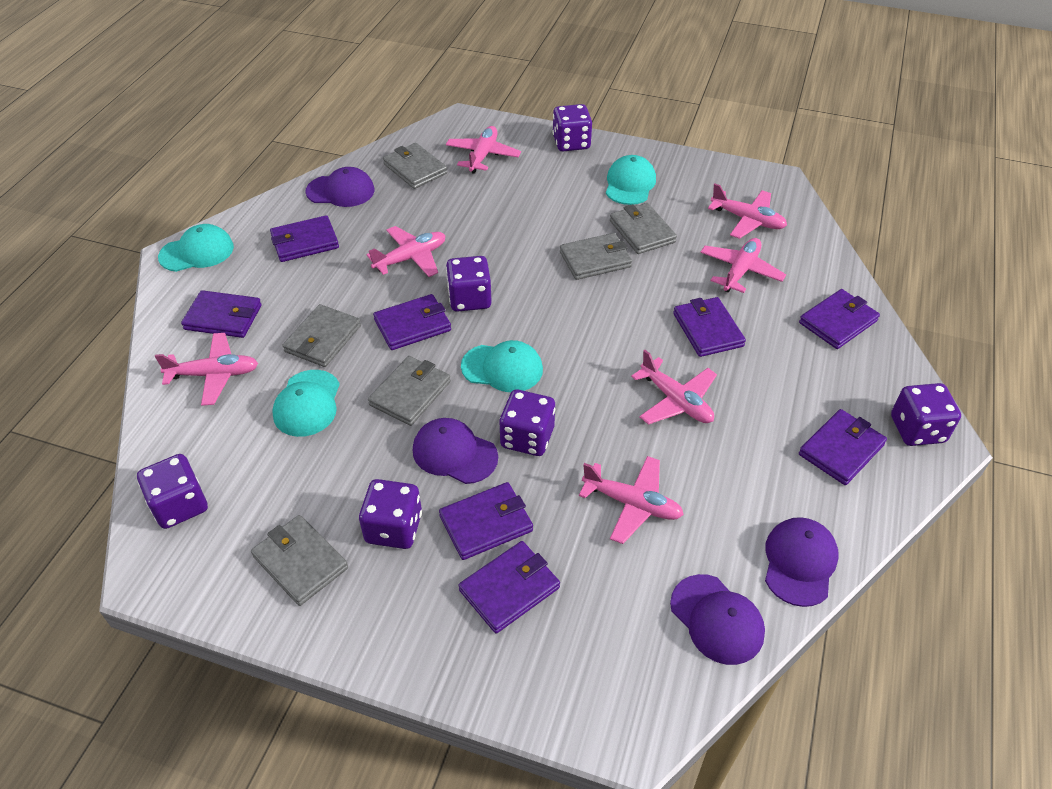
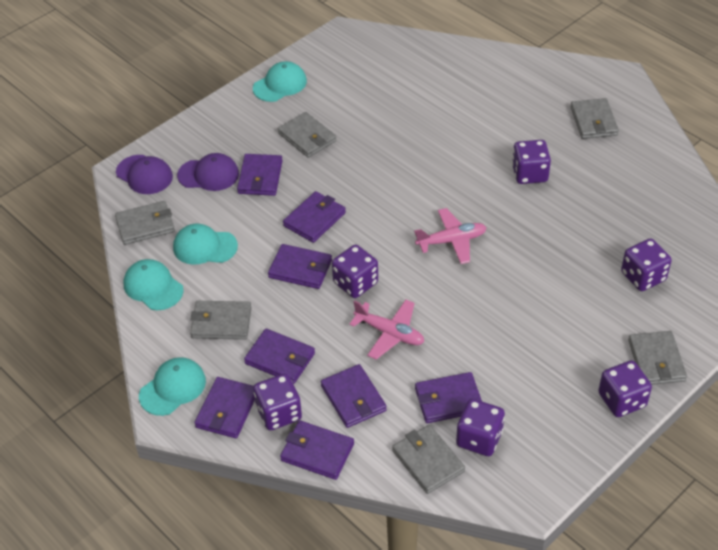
pink plane: [155,333,258,406] [367,226,446,277] [446,126,521,174] [579,456,684,544] [631,350,717,425] [700,238,786,293] [708,184,787,239] = 7 -> [349,300,424,360] [414,208,487,264] = 2
purple cap: [306,167,374,207] [413,418,498,484] [670,574,765,665] [765,517,839,607] = 4 -> [116,155,173,194] [177,153,239,191] = 2

